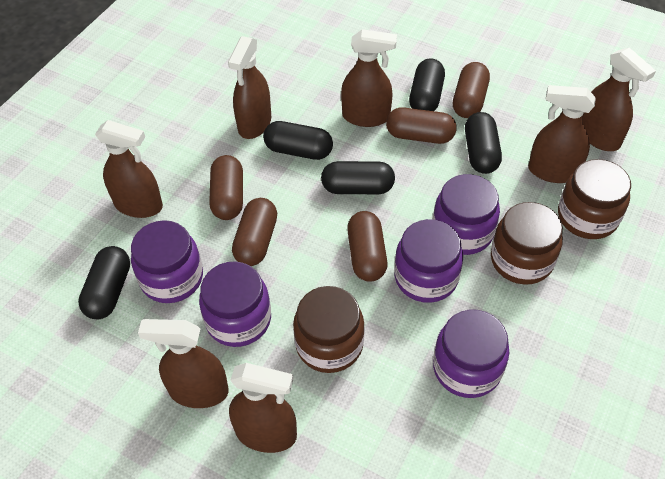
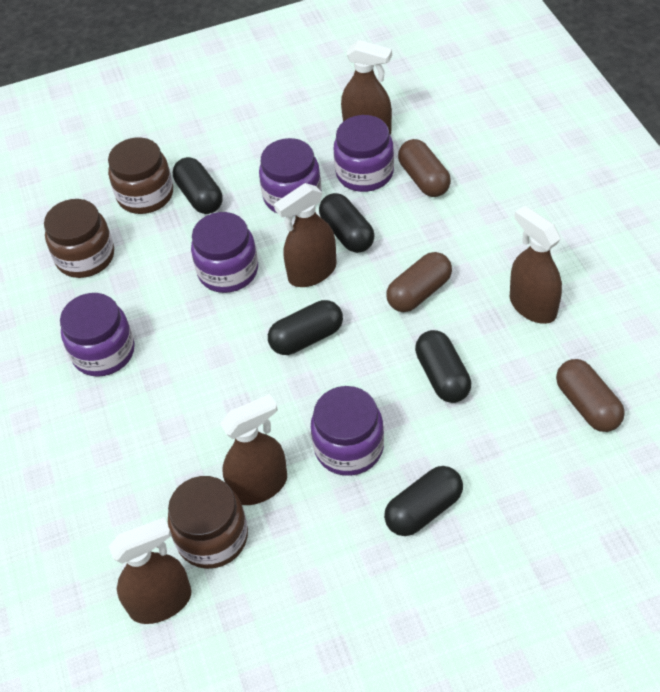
brown capsule: [209,155,243,220] [232,198,277,266] [347,211,388,282] [386,107,457,144] [453,62,490,118] = 5 -> [386,252,452,312] [398,139,451,197] [556,359,625,432] = 3
brown spray bottle: [95,120,163,218] [138,319,229,408] [228,36,271,139] [229,363,297,453] [341,29,397,127] [528,85,596,183] [582,48,656,151] = 7 -> [108,517,192,624] [220,394,287,505] [274,183,336,287] [341,40,392,135] [510,206,562,324] = 5

